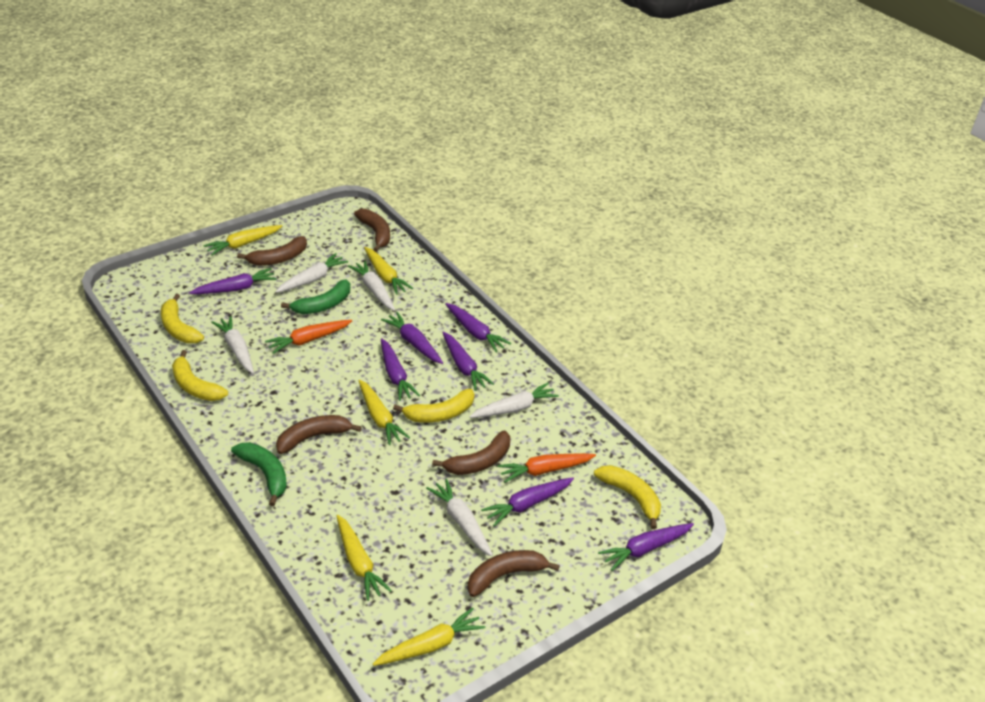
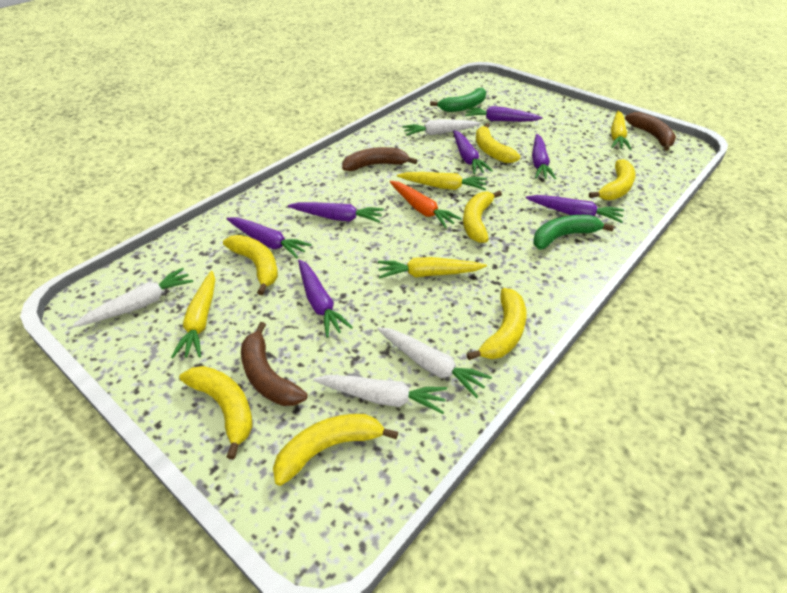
brown banana: [237,236,307,266] [276,415,362,454] [354,209,390,252] [432,431,510,475] [467,550,560,597] = 5 -> [241,322,308,406] [342,147,417,171] [625,112,676,151] = 3
orange carrot: [265,320,352,354] [498,453,596,483] = 2 -> [390,181,462,228] = 1
white carrot: [211,316,254,374] [276,253,348,293] [348,261,395,311] [426,479,493,556] [469,383,559,418] = 5 -> [73,268,193,327] [313,375,447,414] [377,327,492,398] [402,119,480,136] = 4
yellow banana: [161,294,204,343] [172,350,228,401] [393,389,474,423] [594,465,661,529] = 4 -> [179,366,253,459] [223,235,278,295] [273,414,398,486] [463,190,502,243] [466,288,526,360] [476,123,520,163] [589,159,636,200] = 7
yellow carrot: [204,225,282,256] [337,515,392,601] [358,380,410,445] [364,247,413,295] [373,608,485,666] = 5 -> [171,271,215,358] [378,257,487,279] [397,172,487,190] [611,111,632,150] = 4

